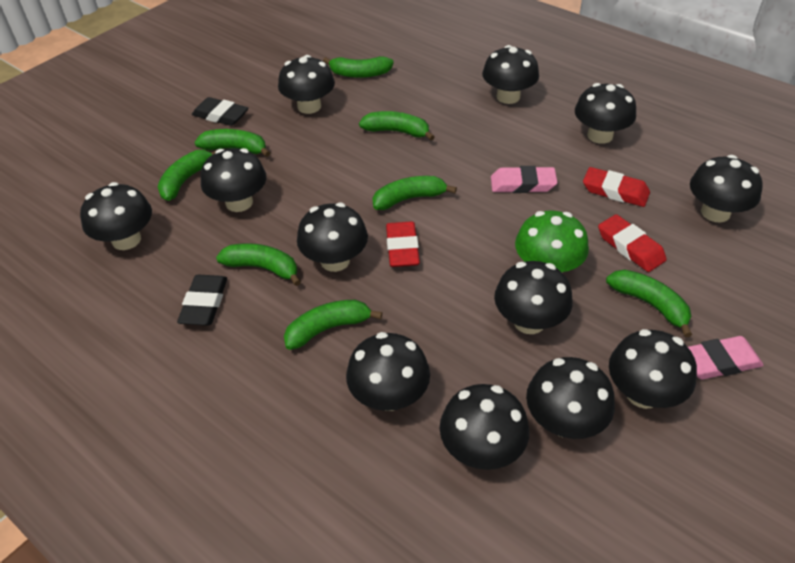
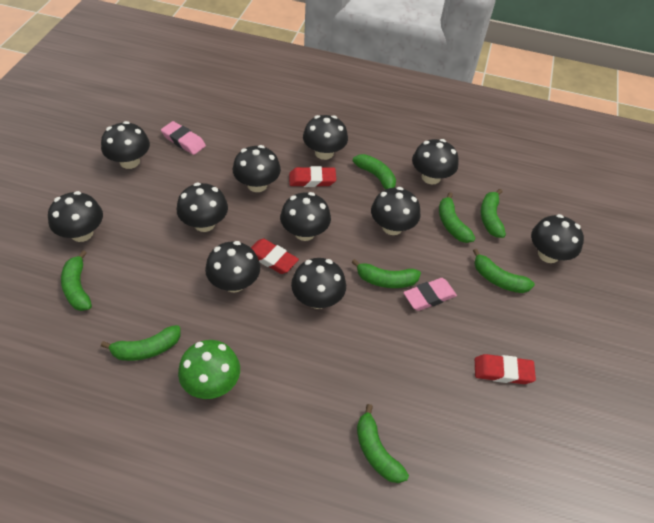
black eraser: [177,274,227,325] [192,97,248,126] = 2 -> none = 0
black mushroom: [80,182,152,250] [201,148,267,212] [278,55,335,114] [297,203,368,272] [346,332,430,411] [440,384,529,470] [482,45,539,104] [494,261,573,334] [526,357,615,439] [575,83,636,144] [609,329,697,409] [690,155,763,222] = 12 -> [48,191,103,242] [101,121,150,169] [177,183,228,232] [205,241,260,293] [233,145,281,192] [280,192,331,241] [291,258,346,309] [303,115,348,160] [371,187,421,235] [412,139,459,184] [531,214,584,263] = 11

